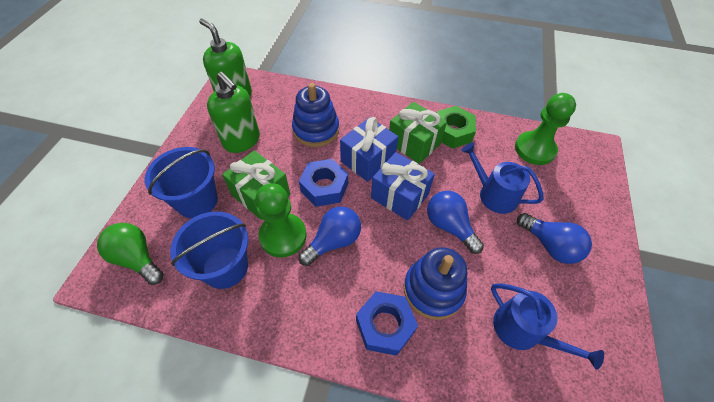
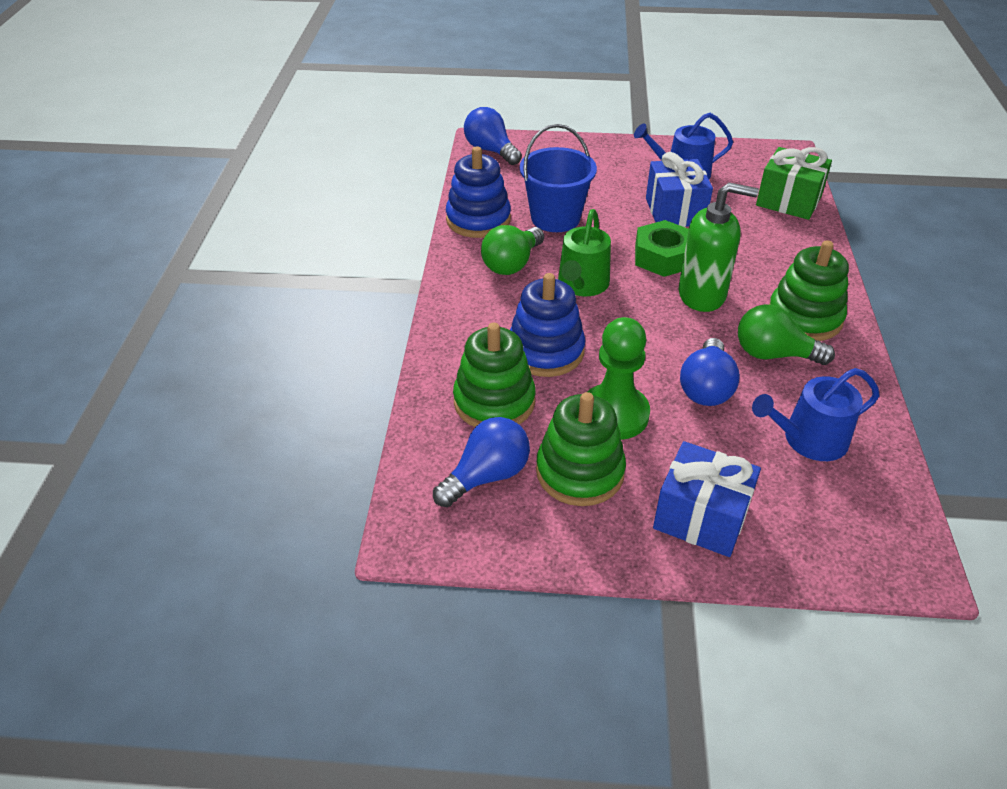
blue bucket: [145,147,218,218] [170,211,248,289] = 2 -> [520,124,597,232] = 1
blue nut: [299,159,348,207] [356,291,418,356] = 2 -> none = 0
green gift: [222,150,290,220] [389,102,447,164] = 2 -> [756,147,832,220] = 1
green light bulb: [97,223,164,285] = 1 -> [481,225,544,275] [738,304,835,365] = 2
green pawn: [255,183,307,258] [515,93,576,165] = 2 -> [587,317,650,440] = 1
green soap dispenser: [199,18,252,96] [207,72,260,153] = 2 -> [678,182,759,312] = 1
green stacking toy: none = 0 -> [453,323,536,427] [536,392,626,506] [769,240,849,341] = 3
green watering can: none = 0 -> [558,209,611,296] = 1

